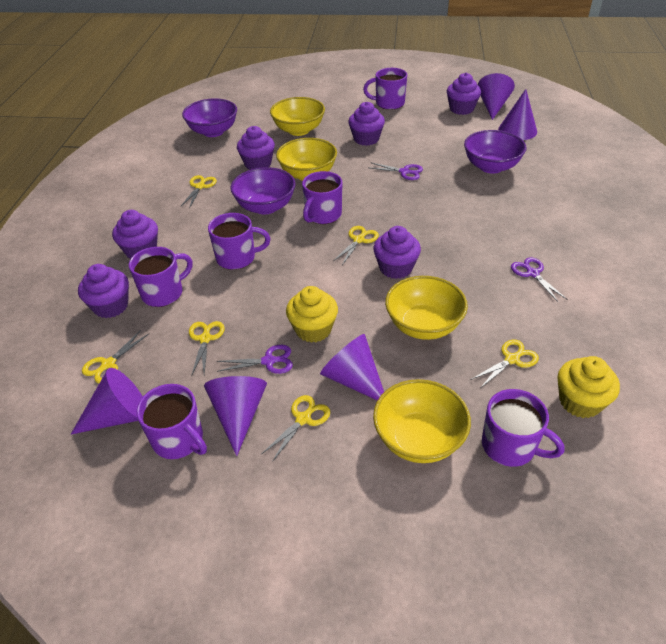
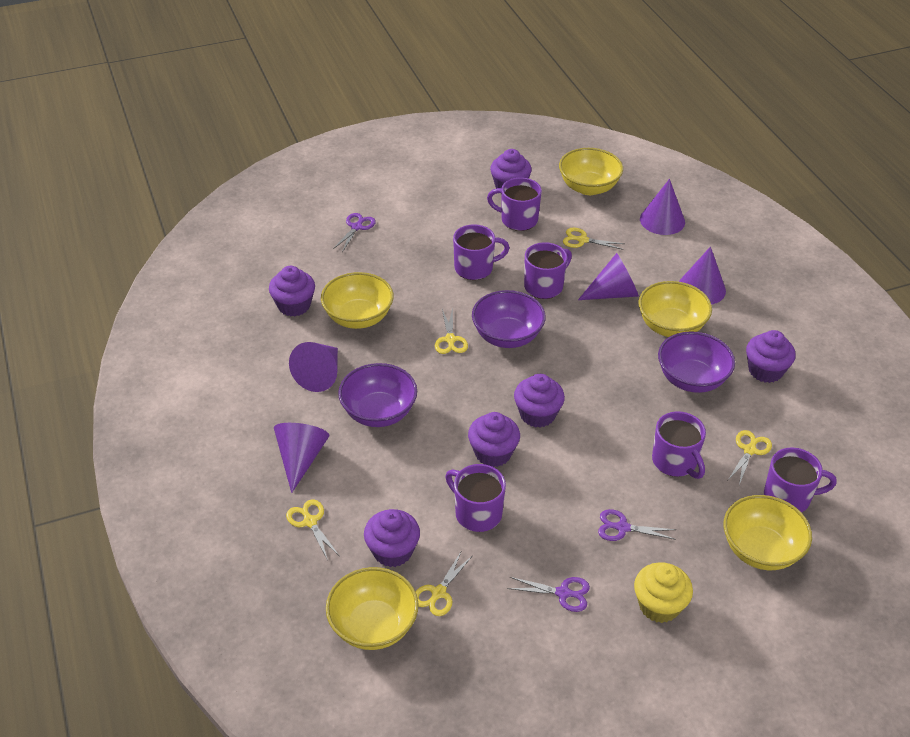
yellow bowl: [270,97,325,136] [276,138,337,181] [373,379,471,463] [385,276,468,340] = 4 -> [321,272,394,329] [326,567,418,650] [559,148,623,195] [639,281,712,337] [723,495,812,570] = 5
yellow cupcake: [286,286,338,343] [557,356,620,418] = 2 -> [634,562,693,623] = 1
yellow scissors: [82,330,149,383] [180,175,217,208] [189,321,225,376] [262,395,330,462] [333,226,379,265] [471,340,539,388] = 6 -> [286,499,339,560] [415,550,473,616] [435,307,468,354] [563,228,624,250] [728,430,772,485] = 5

